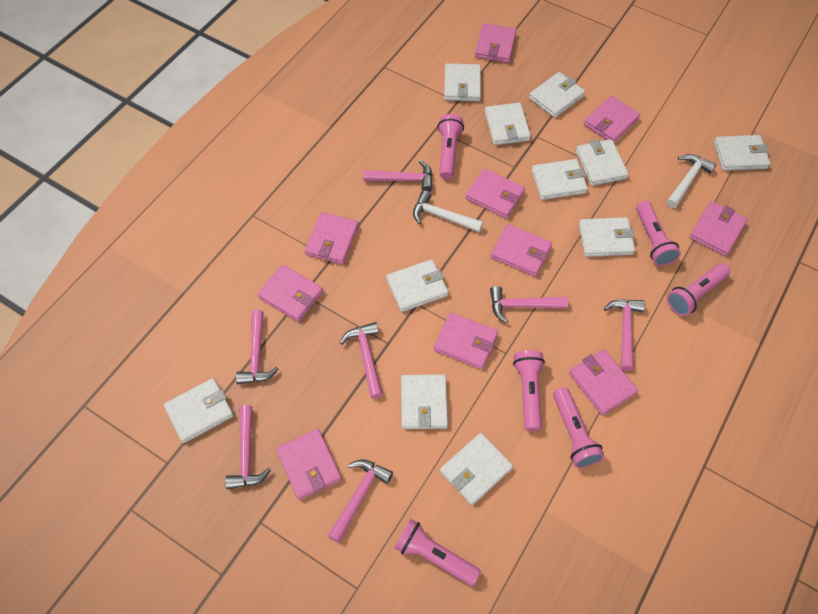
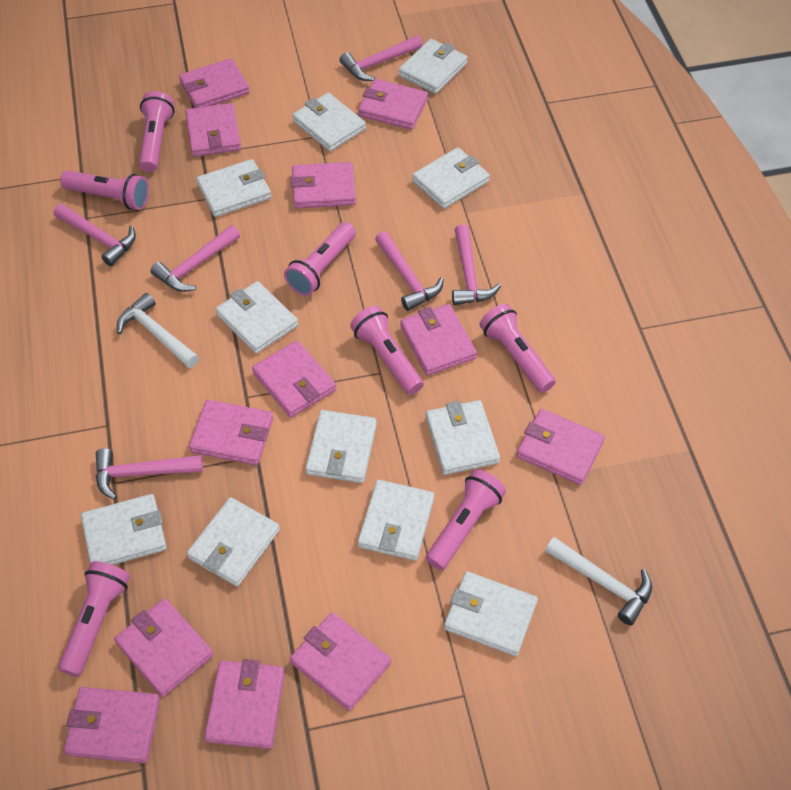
pink flashlight: [394,519,481,586] [438,114,464,179] [513,350,545,431] [553,387,604,468] [636,201,681,266] [667,263,730,316] = 6 -> [58,561,130,677] [60,170,149,210] [139,91,175,172] [284,222,356,296] [350,306,424,395] [426,469,506,570] [480,304,556,393] = 7
pink hammer: [225,405,271,489] [236,310,279,384] [328,459,393,543] [340,322,383,399] [363,160,433,192] [490,286,568,324] [604,299,645,371] = 7 -> [54,204,136,266] [96,448,203,500] [151,225,240,292] [339,35,423,81] [375,231,444,311] [452,224,501,305] = 6
pink wallet: [257,265,323,322] [276,429,342,500] [305,212,359,264] [434,312,498,369] [465,168,525,218] [475,23,517,63] [491,224,552,277] [569,349,638,415] [584,96,640,143] [689,201,747,256] = 10 -> [64,687,160,763] [114,598,214,697] [179,58,250,108] [185,103,241,157] [189,400,273,465] [204,659,285,749] [252,340,336,417] [290,612,391,711] [291,162,356,208] [358,79,428,130] [400,304,477,375] [516,409,605,485] = 12

